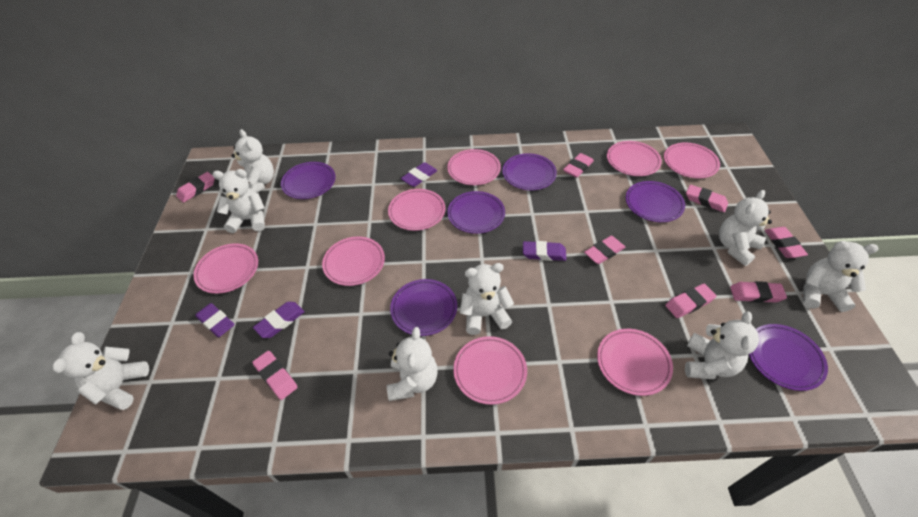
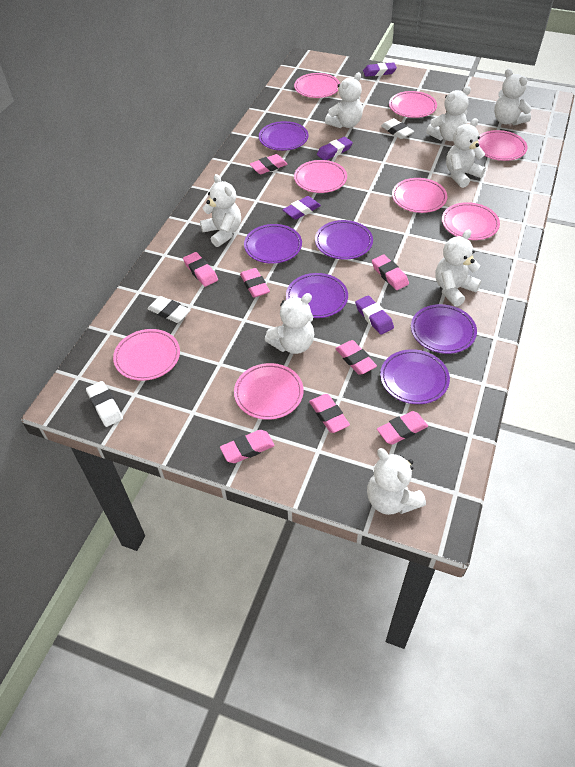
white eraser: none = 0 -> [86,381,123,427] [147,296,190,323] [381,118,414,139] = 3

